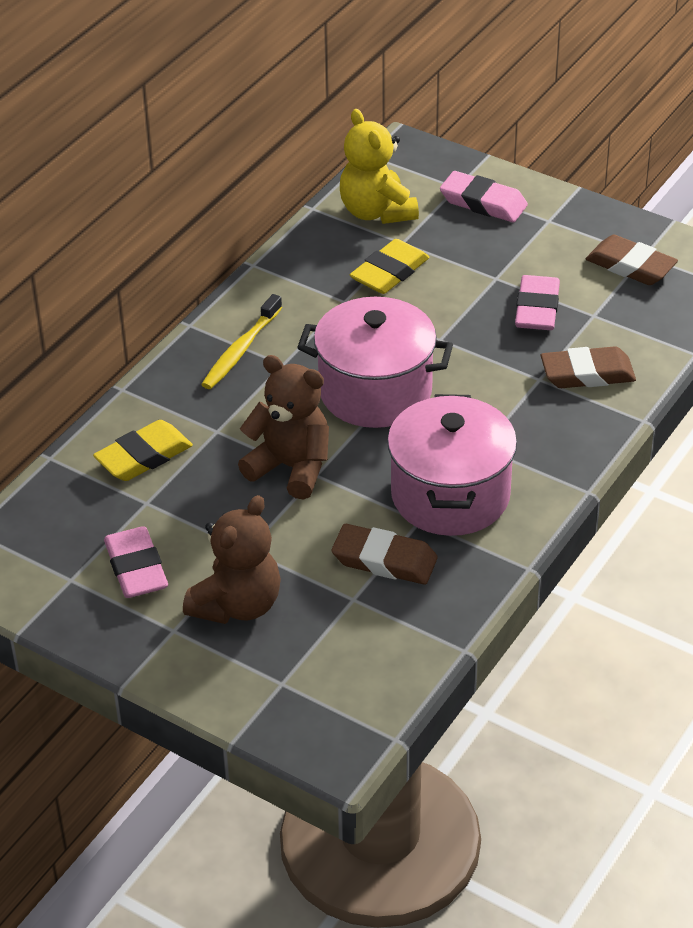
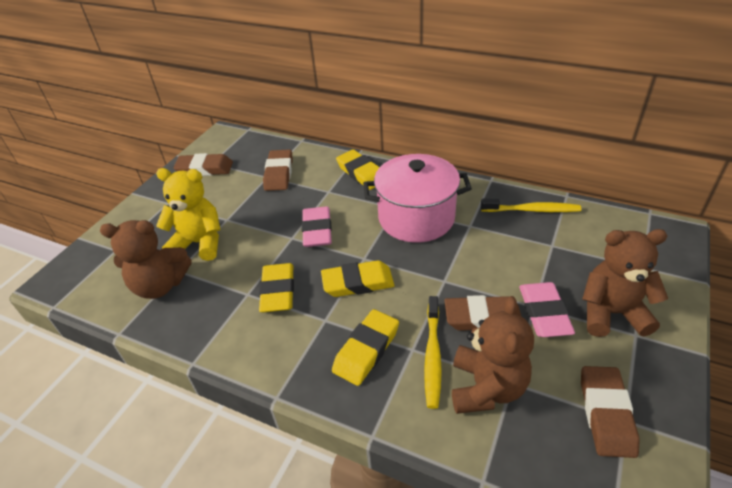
brown eraser: [332,524,438,584] [541,346,636,388] [586,235,678,285] = 3 -> [173,153,233,176] [263,149,293,191] [444,295,521,331] [581,366,640,458] = 4
brown teddy bear: [183,495,281,624] [238,355,329,500] = 2 -> [100,220,191,299] [452,296,534,414] [582,229,668,337] = 3
pink eraser: [104,526,168,598] [440,171,528,222] [515,275,560,330] = 3 -> [302,206,332,247] [519,282,575,337] = 2
pink pot: [297,297,453,428] [387,394,517,536] = 2 -> [363,154,472,243] = 1
yellow eraser: [93,420,193,481] [350,239,429,294] = 2 -> [259,263,294,312] [321,260,394,297] [332,309,399,386] [336,149,379,190] = 4
yellow toothbrush: [201,294,282,389] = 1 -> [424,296,442,409] [481,199,581,212] = 2

